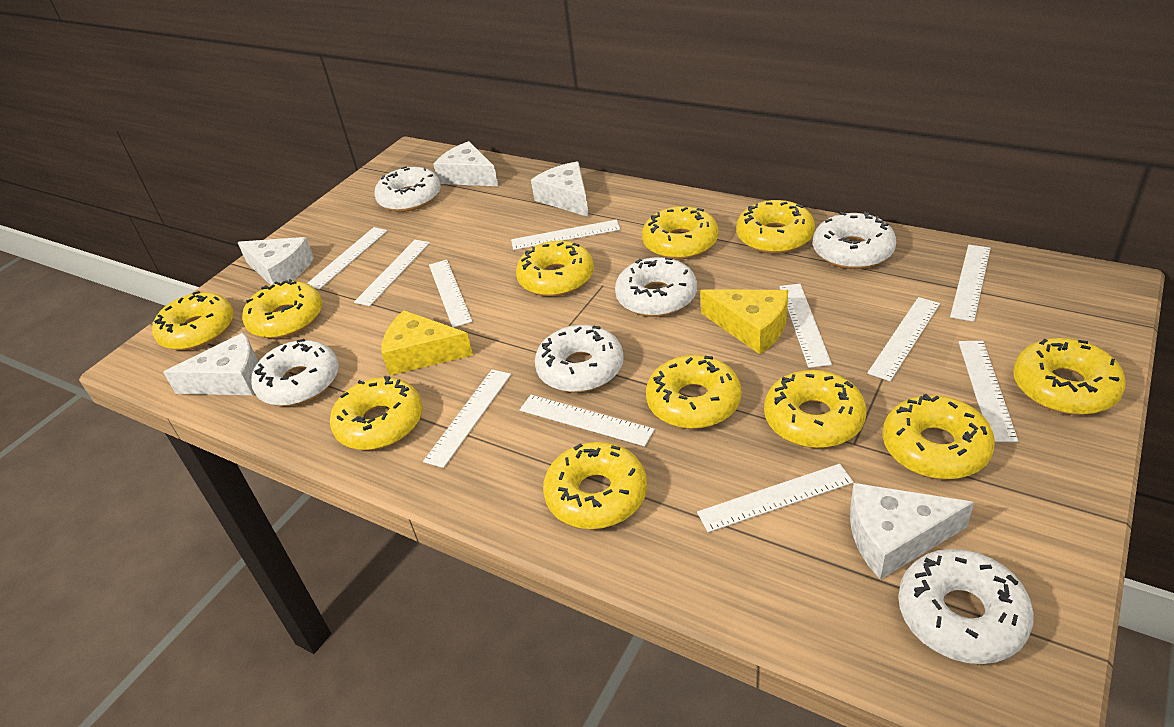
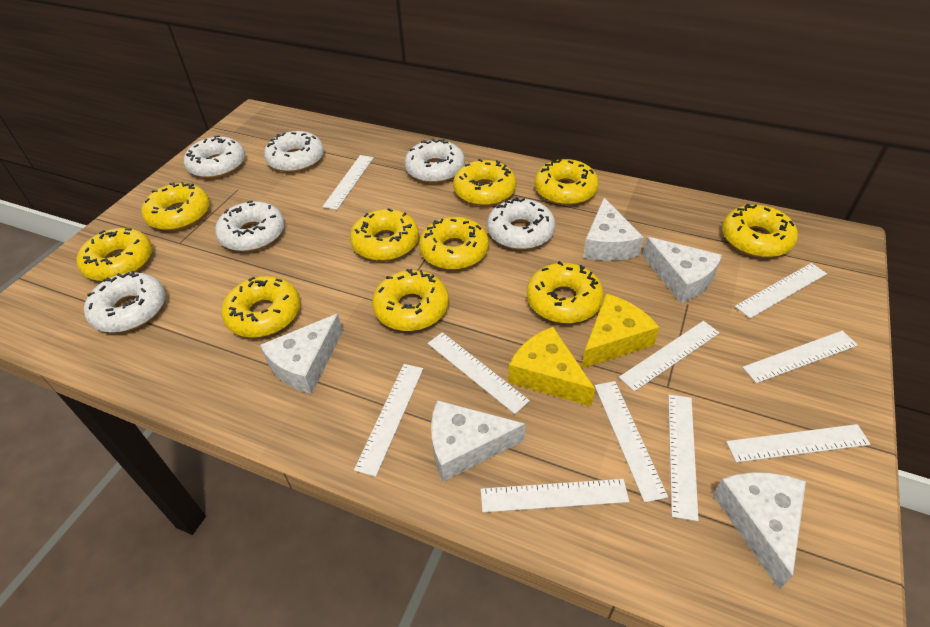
white ruler: [307,227,387,290] [354,240,430,306] [423,369,511,468] [429,260,473,328] [511,220,620,250] [520,395,655,447] [697,464,854,533] [779,284,832,368] [867,297,940,381] [950,245,991,322] [959,341,1018,442] = 11 -> [322,155,374,210] [354,364,423,477] [428,332,530,414] [481,479,629,512] [595,381,668,503] [619,321,719,392] [668,395,699,521] [726,424,870,463] [735,263,827,319] [742,331,858,383] = 10
yellow donut: [152,291,234,350] [242,279,322,339] [330,376,423,450] [516,241,594,297] [543,442,647,529] [642,206,718,259] [646,355,742,429] [736,200,815,254] [764,370,866,448] [883,394,995,480] [1013,338,1126,415] = 11 -> [77,228,152,281] [142,182,210,231] [222,276,300,338] [350,208,419,261] [372,269,449,331] [419,217,489,270] [453,159,516,206] [527,261,604,324] [535,159,599,205] [722,204,798,258] = 10

